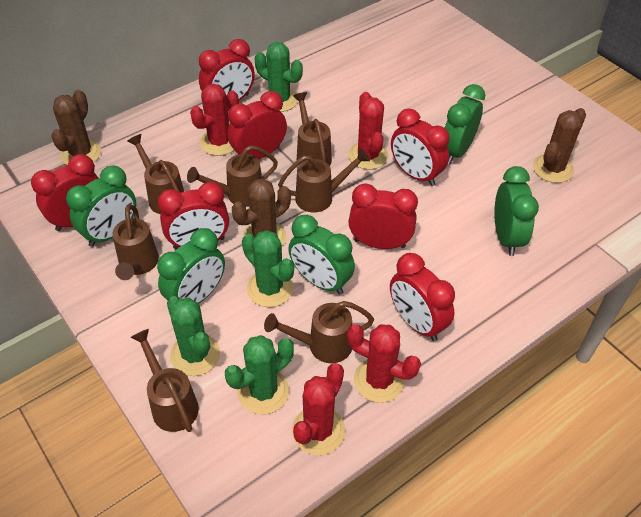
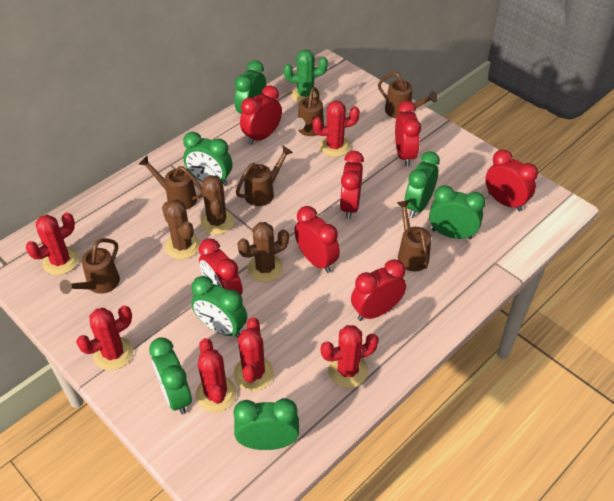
brown watering can: [112,205,159,280] [128,134,184,214] [131,329,199,432] [187,145,278,207] [264,301,374,363] [278,148,370,213] [293,92,332,166] = 7 -> [60,238,120,294] [139,156,203,210] [236,146,293,206] [294,87,324,136] [378,72,438,118] [397,200,431,271] = 6
green cactus: [167,296,220,376] [225,335,294,414] [242,230,294,307] [255,42,303,112] = 4 -> [284,49,328,103] = 1
green clock: [66,166,136,247] [157,228,225,303] [288,215,355,295] [444,84,485,164] [494,166,539,256] = 5 -> [149,337,192,414] [183,132,232,186] [191,276,247,338] [233,398,299,450] [235,60,266,114] [404,151,440,218] [429,185,485,240] = 7
red cactus: [190,84,239,156] [292,363,345,455] [347,324,421,403] [348,92,388,170] = 4 -> [26,212,79,275] [76,305,133,370] [195,338,237,412] [234,317,274,391] [313,100,360,157] [321,325,379,388] = 6

